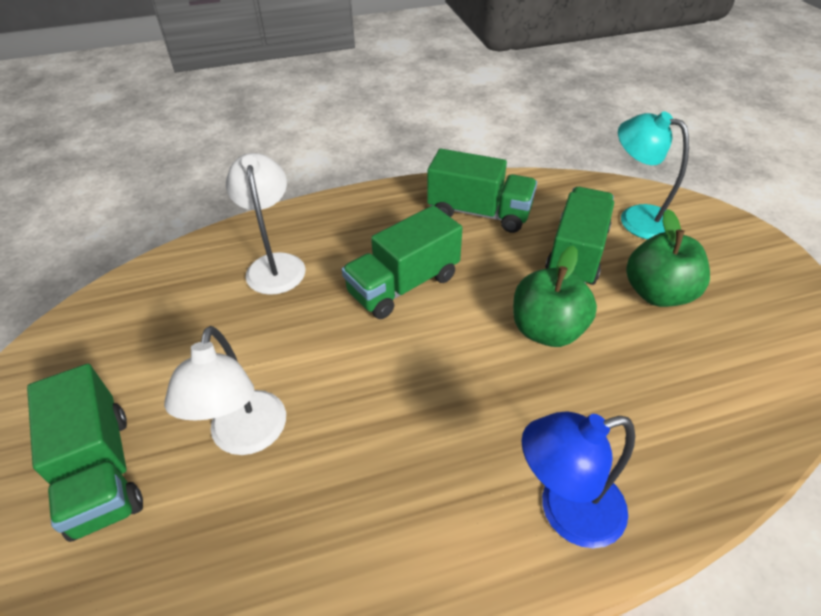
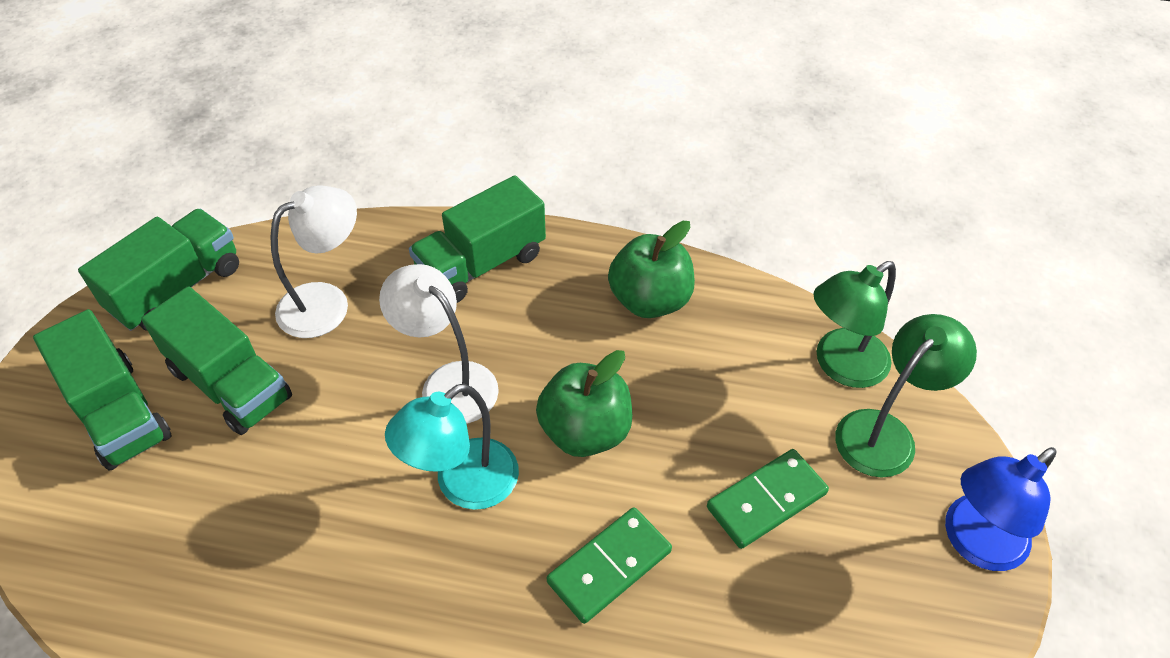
green domino: none = 0 -> [547,507,672,624] [707,449,829,549] = 2
green lamp: none = 0 -> [813,261,896,388] [835,314,977,478] = 2

